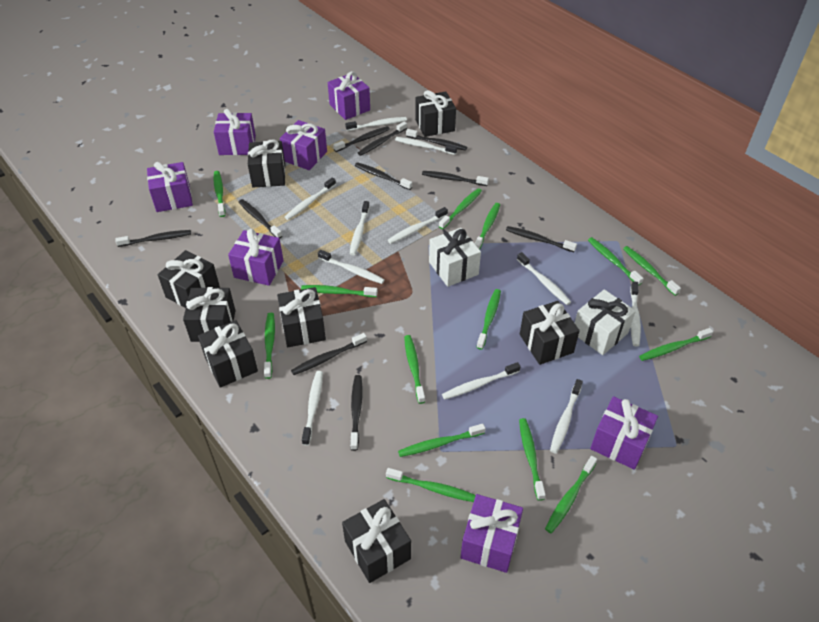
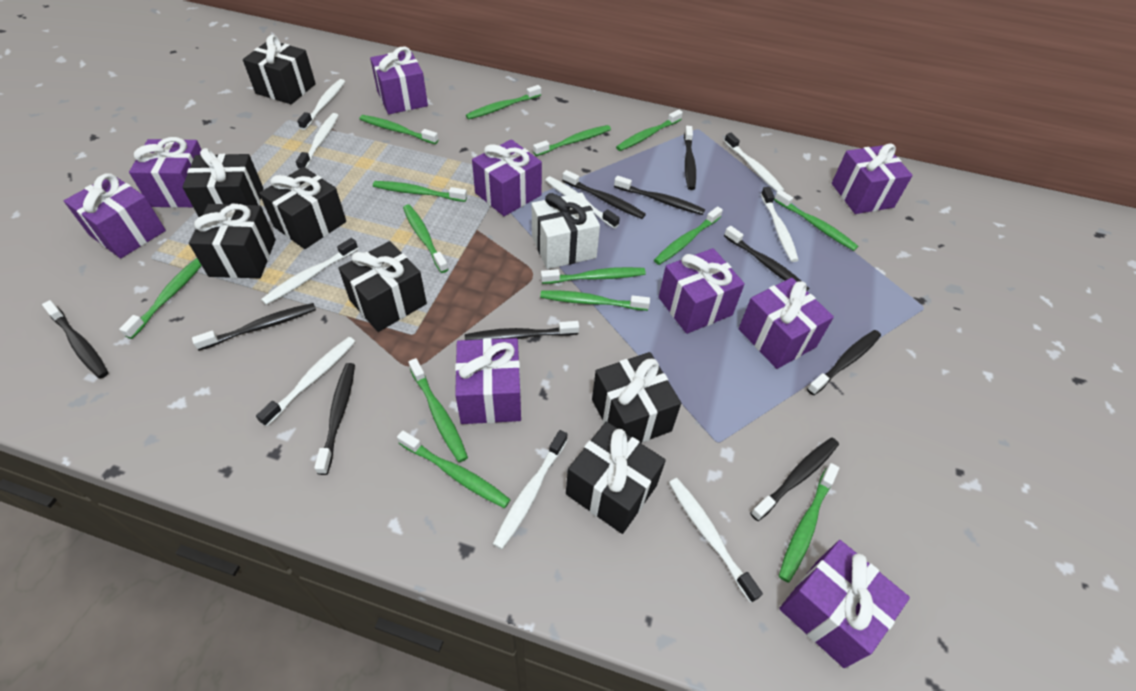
black gift: [158,250,220,308] [183,287,236,342] [198,320,258,388] [248,140,285,188] [277,287,326,347] [342,499,411,583] [415,90,456,137] [520,301,580,365] = 8 -> [183,148,264,217] [189,204,276,278] [243,35,316,104] [259,167,346,249] [338,241,427,332] [566,422,666,534] [592,352,681,443] = 7
purple gift: [147,162,193,212] [214,109,256,155] [228,229,284,286] [280,120,327,170] [328,71,370,120] [460,494,523,573] [590,396,658,470] = 7 -> [64,173,166,258] [129,137,202,208] [370,46,428,114] [455,338,521,424] [472,139,542,216] [659,248,745,334] [739,278,834,369] [779,540,910,668] [832,144,913,214] = 9
white gift: [429,228,481,287] [575,289,636,355] = 2 -> [532,192,600,269] = 1
white toothbrush: [285,178,336,220] [302,371,323,446] [318,250,385,284] [345,117,407,131] [350,201,370,255] [388,207,448,244] [395,137,457,155] [442,362,521,400] [517,252,571,305] [550,379,583,454] [630,281,641,347] = 11 -> [256,337,355,427] [261,238,358,305] [296,113,339,170] [297,79,345,130] [493,430,567,550] [545,176,620,228] [669,478,763,603] [724,133,784,192] [761,187,798,262] = 9

